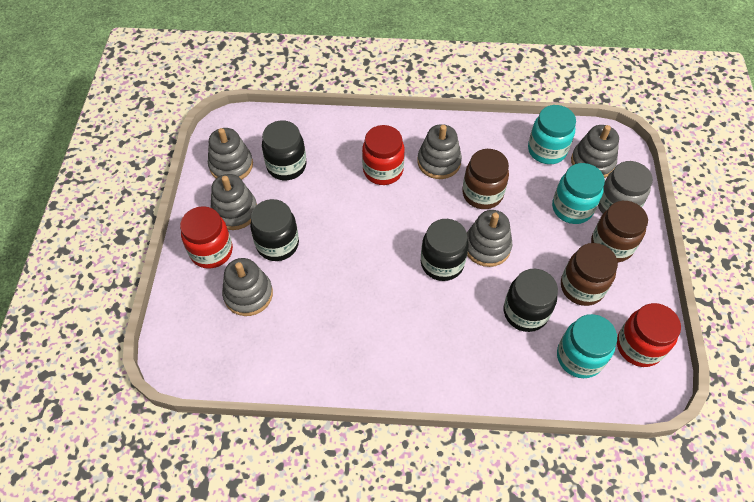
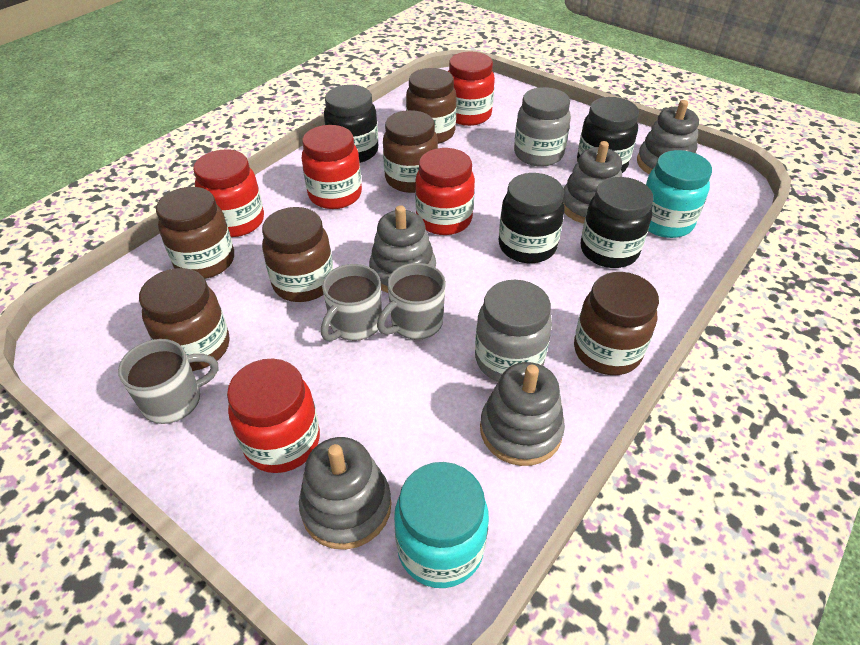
brown jar: [462,149,509,209] [561,243,618,306] [591,201,648,262] = 3 -> [139,268,230,371] [156,187,234,279] [262,207,333,302] [383,110,438,193] [406,68,457,144] [574,272,659,375] = 6
grey jar: [598,161,653,214] = 1 -> [475,280,552,382] [514,87,571,167] = 2
grey mug: none = 0 -> [118,339,218,424] [321,264,382,341] [377,263,446,340] = 3
grey stacking toy: [208,128,253,180] [210,174,257,230] [222,258,273,316] [418,124,462,179] [467,210,512,267] [571,125,619,178] = 6 -> [299,437,391,550] [369,205,436,293] [480,362,565,466] [563,141,622,224] [637,100,699,174] = 5
red jar: [180,206,233,269] [362,125,405,185] [617,303,681,367] = 3 -> [193,149,264,237] [227,359,320,473] [302,125,362,209] [415,148,475,235] [448,52,495,126] = 5
turquoise jar: [528,105,576,164] [552,163,605,224] [557,314,617,378] = 3 -> [394,462,489,588] [646,150,712,238] = 2

